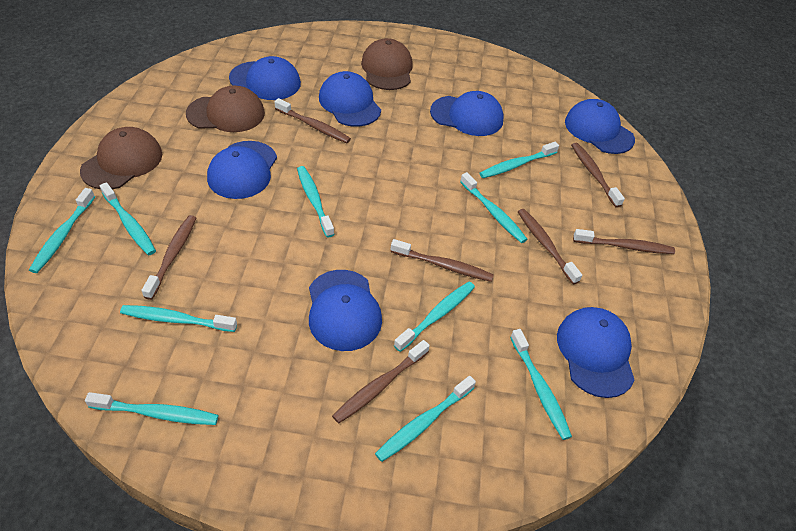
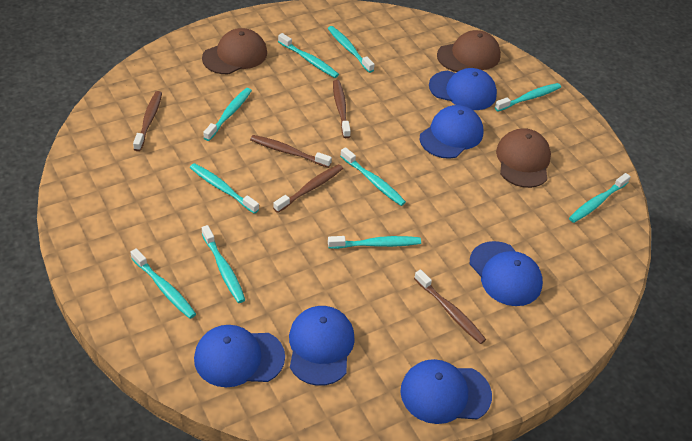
blue cap: [207,141,277,199] [229,56,301,100] [309,270,382,351] [319,71,381,127] [430,91,504,136] [557,307,635,398] [565,99,635,154] = 7 -> [194,325,285,387] [289,306,355,386] [400,359,492,424] [420,105,484,159] [429,68,497,110] [470,241,543,306] = 6
brown toothbrush: [141,215,196,300] [275,98,351,143] [332,340,430,423] [391,239,494,282] [518,209,582,284] [571,143,625,208] [573,229,675,254] = 7 -> [133,91,162,151] [250,135,332,168] [273,164,343,213] [333,80,351,138] [414,269,486,344] = 5

